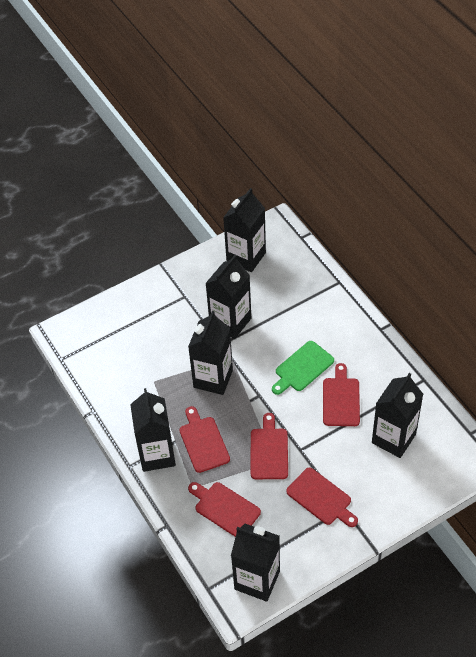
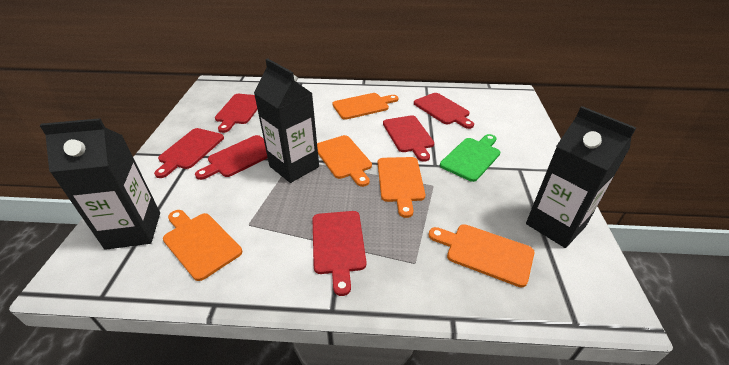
black carton: [130,388,176,472] [188,311,233,395] [205,255,251,339] [223,188,266,272] [231,524,280,602] [372,373,423,458] = 6 -> [40,118,160,250] [254,58,319,183] [526,106,636,248] = 3
orange cutting board: none = 0 -> [163,210,242,281] [317,135,372,187] [332,93,398,120] [378,157,425,218] [429,224,534,287] = 5
red cutting board: [179,406,230,473] [188,482,261,537] [251,413,288,479] [286,467,358,527] [323,363,360,426] = 5 -> [154,128,224,178] [195,135,268,180] [215,94,258,133] [313,211,366,296] [383,115,434,162] [414,93,474,129] = 6

